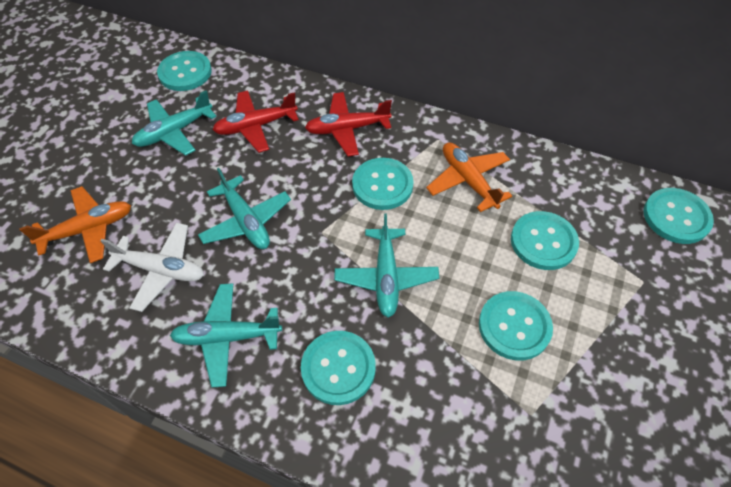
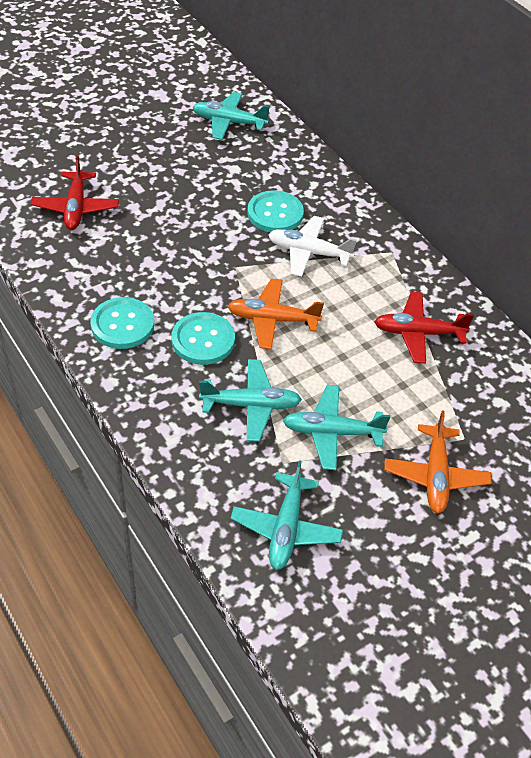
turquoise button: [157,51,212,91] [301,331,376,405] [352,158,414,210] [479,291,553,361] [511,211,579,270] [644,188,714,244] = 6 -> [90,297,154,349] [171,312,235,365] [247,190,304,232] = 3

